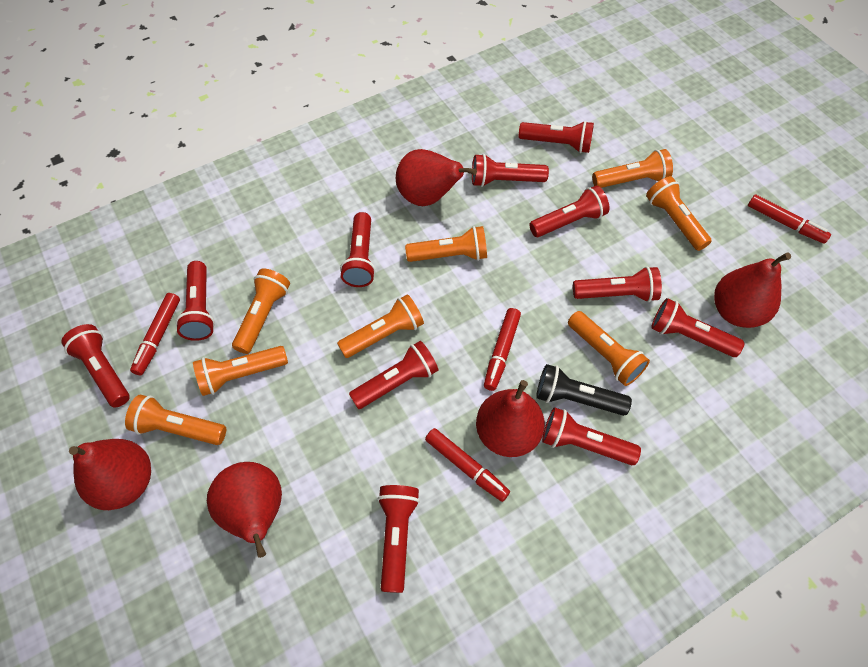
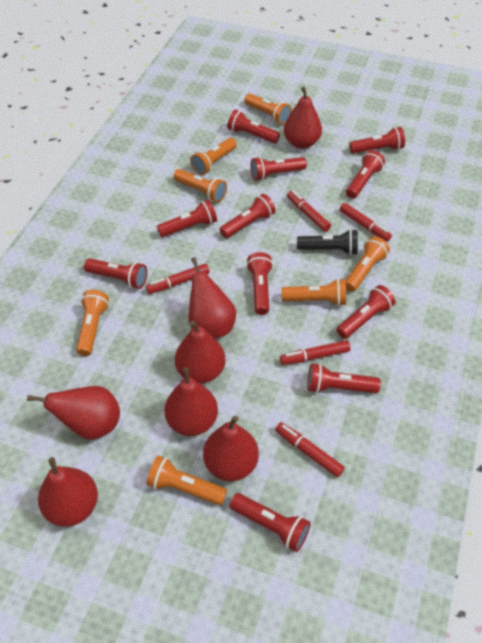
orange flashlight: [125,395,226,445] [193,346,288,396] [232,268,290,354] [337,294,424,358] [405,226,487,262] [568,311,650,386] [592,149,673,188] [646,176,712,251] = 8 -> [76,290,109,356] [146,456,227,505] [173,169,227,202] [190,138,237,175] [244,94,292,125] [281,279,346,306] [345,236,390,292] = 7
red marker: [130,293,180,376] [425,428,510,502] [484,308,521,391] [748,195,831,244] = 4 -> [146,263,210,294] [275,422,345,477] [280,340,351,365] [287,191,331,232] [339,203,392,242] = 5
red pear: [69,439,151,510] [207,462,282,558] [396,149,477,206] [476,380,545,457] [714,252,791,328] = 5 -> [27,386,120,440] [38,457,98,527] [164,367,218,436] [175,320,226,384] [189,257,236,339] [203,416,259,481] [284,86,322,149] = 7

